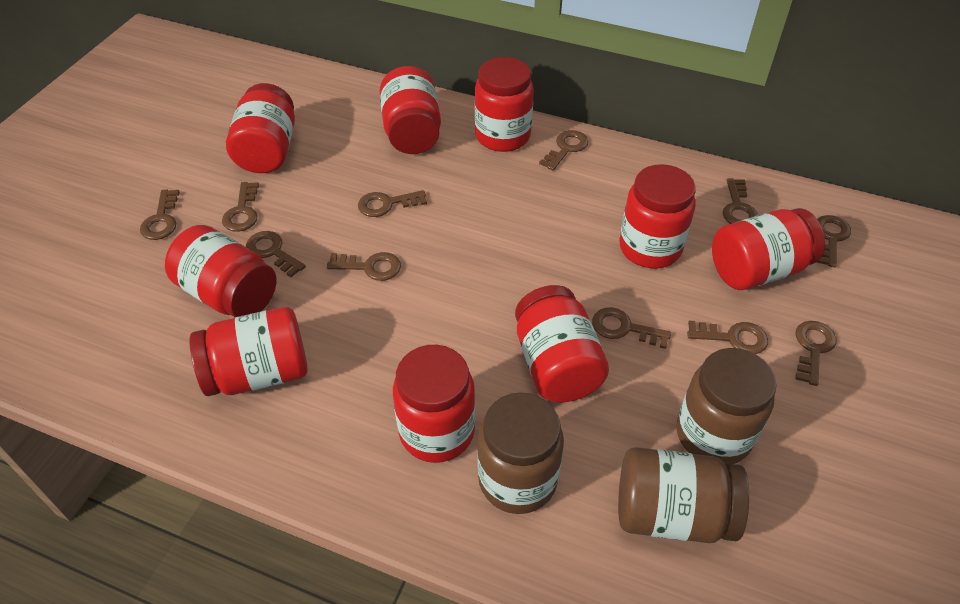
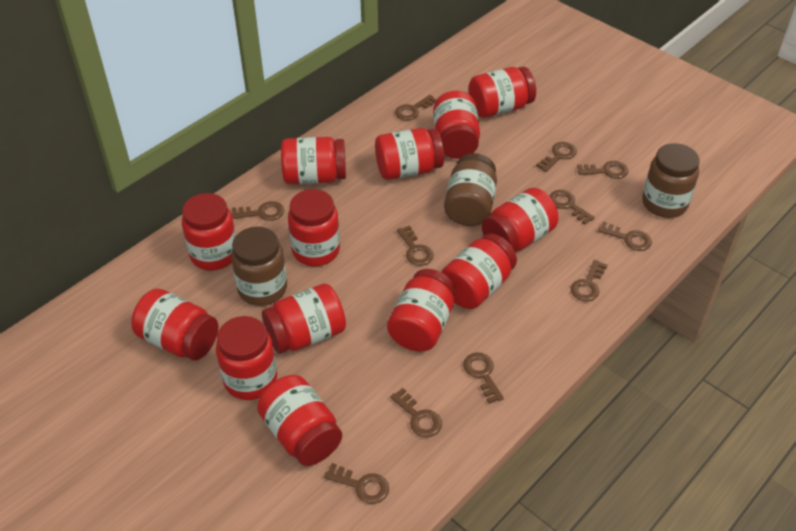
red jar: [165,225,276,317] [190,307,307,396] [226,83,295,173] [380,66,441,154] [393,345,475,463] [475,57,534,152] [515,285,609,403] [619,164,696,268] [712,208,825,290] = 9 -> [131,289,218,360] [182,193,236,271] [216,316,277,400] [257,375,342,466] [262,283,346,354] [281,137,346,184] [288,189,340,266] [375,128,444,180] [387,269,456,351] [433,91,480,159] [441,234,517,309] [469,67,536,118] [482,188,558,252] = 13

